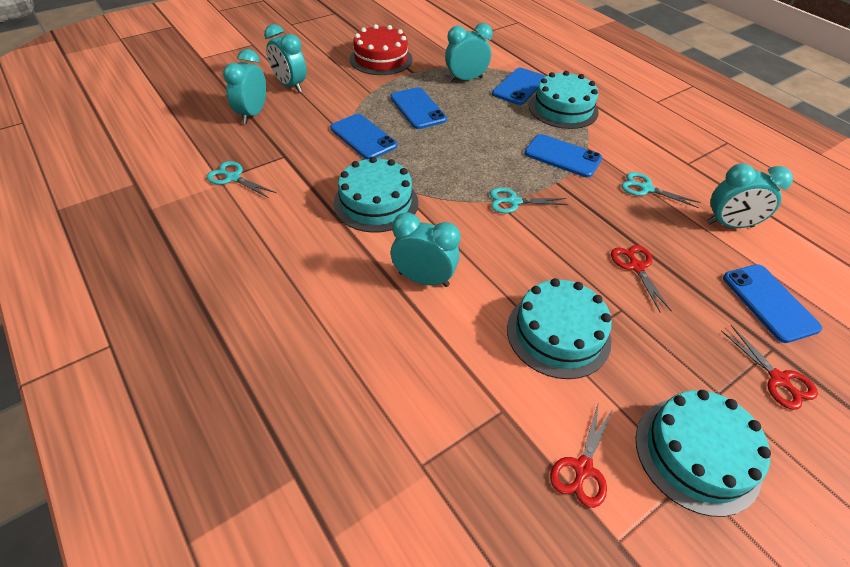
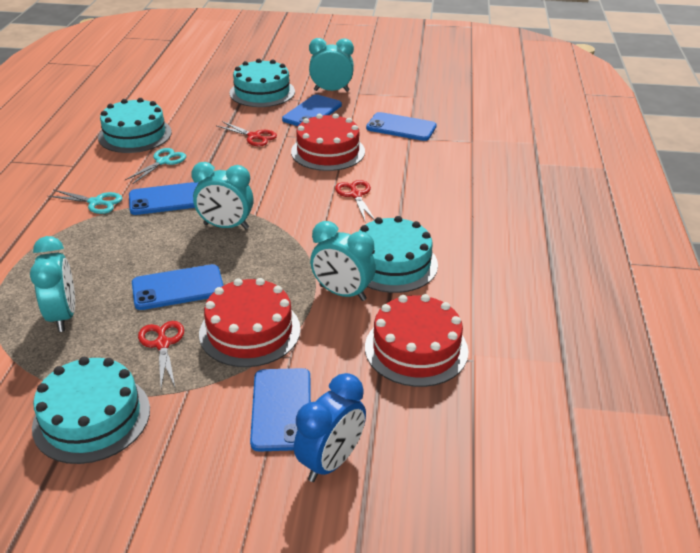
blue clock: none = 0 -> [294,373,366,482] = 1
red cake: [350,24,413,75] = 1 -> [199,278,301,367] [291,113,365,171] [365,294,468,387] = 3
turquoise clock: [223,49,266,124] [264,24,307,92] [391,212,460,287] [445,23,493,82] [707,164,793,228] = 5 -> [30,236,75,332] [191,162,254,229] [309,38,354,92] [310,221,376,301] = 4
turquoise scissors: [207,161,276,198] [490,188,569,213] [621,172,700,208] = 3 -> [48,190,122,214] [125,148,186,184] = 2

